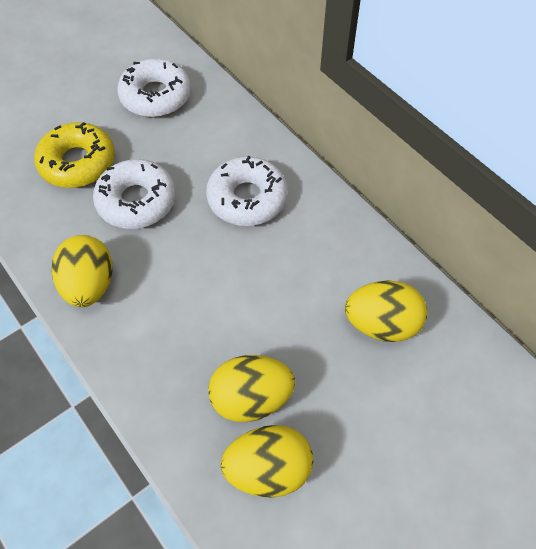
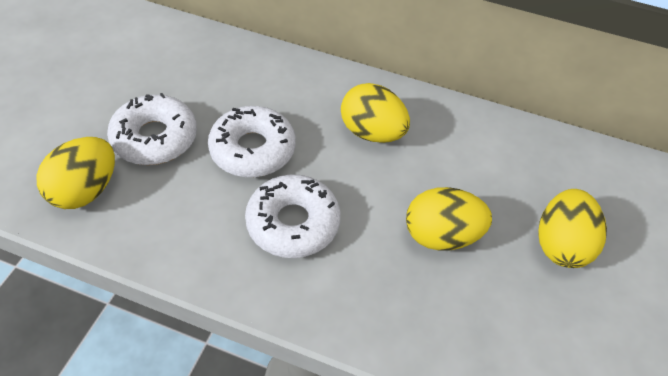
yellow donut: [34,122,115,188] = 1 -> none = 0

